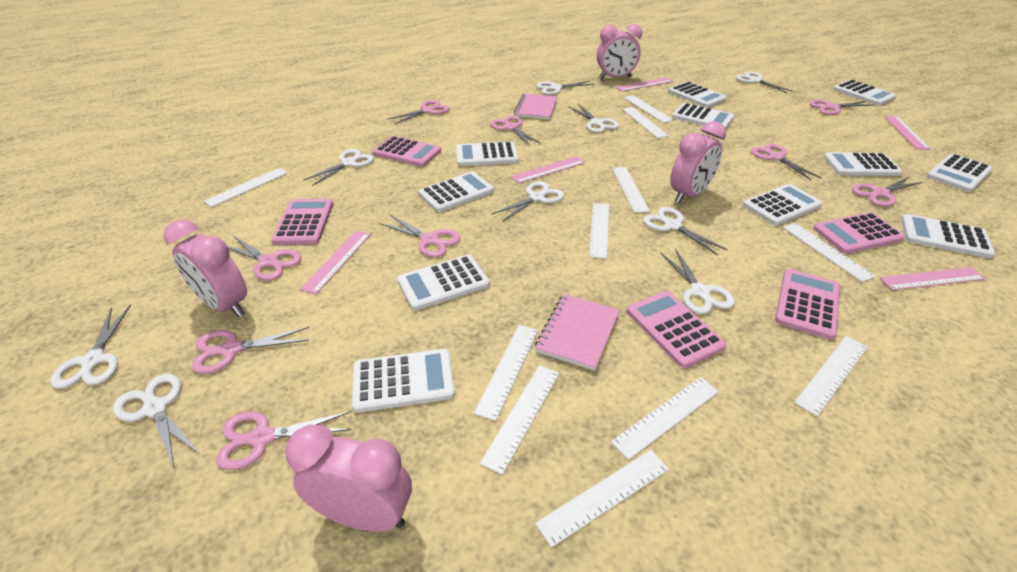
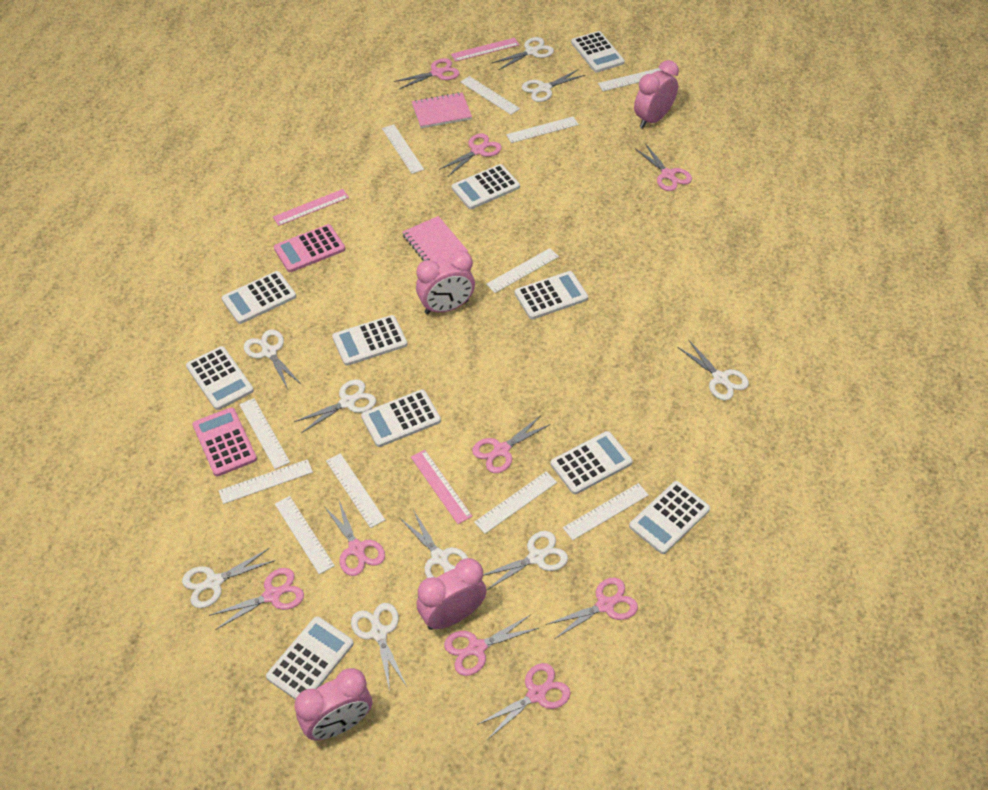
pink calculator: [271,199,333,245] [373,136,441,167] [626,291,727,368] [775,269,840,339] [813,212,905,254] = 5 -> [193,407,257,476] [274,224,345,272] = 2
pink ruler: [300,231,371,294] [510,156,585,183] [615,77,673,92] [880,267,986,290] [885,116,931,150] = 5 -> [273,189,349,226] [411,450,472,524] [451,38,519,62] = 3
white calculator: [352,349,455,413] [397,255,490,311] [418,171,494,212] [456,141,519,166] [668,81,727,108] [672,103,735,129] [743,184,823,226] [823,152,903,176] [833,80,897,106] [901,214,995,258] [927,153,993,192] = 11 -> [186,346,254,410] [222,271,296,324] [266,616,354,700] [332,315,408,366] [361,390,441,447] [452,164,520,209] [515,271,588,319] [550,431,633,494] [571,31,625,72] [629,481,710,554] = 10

